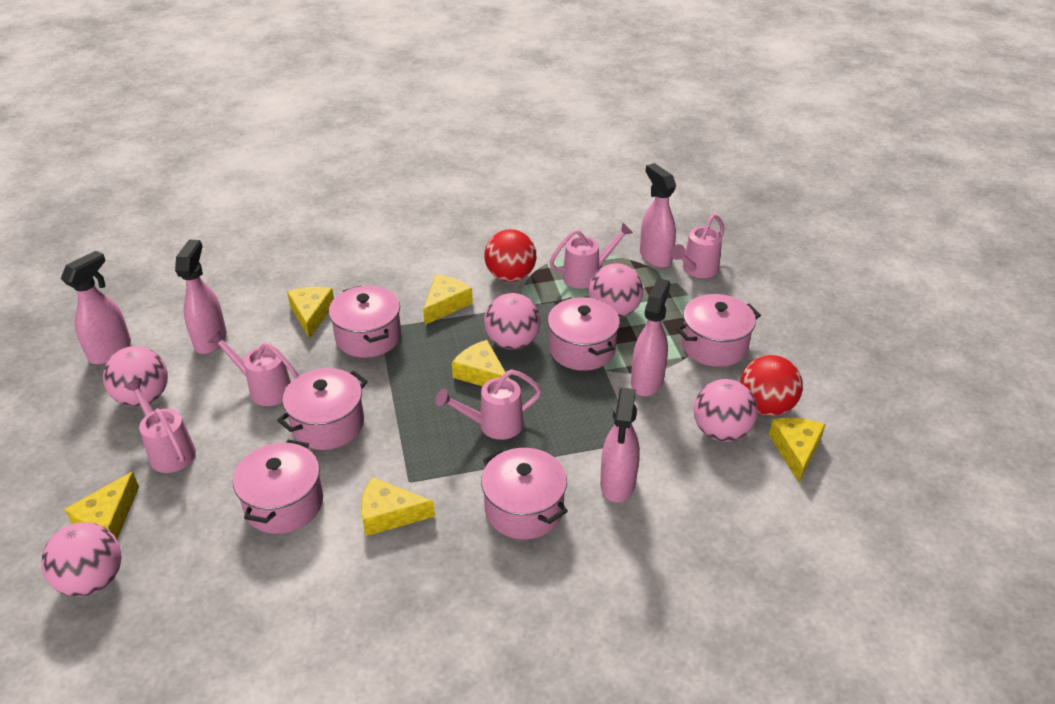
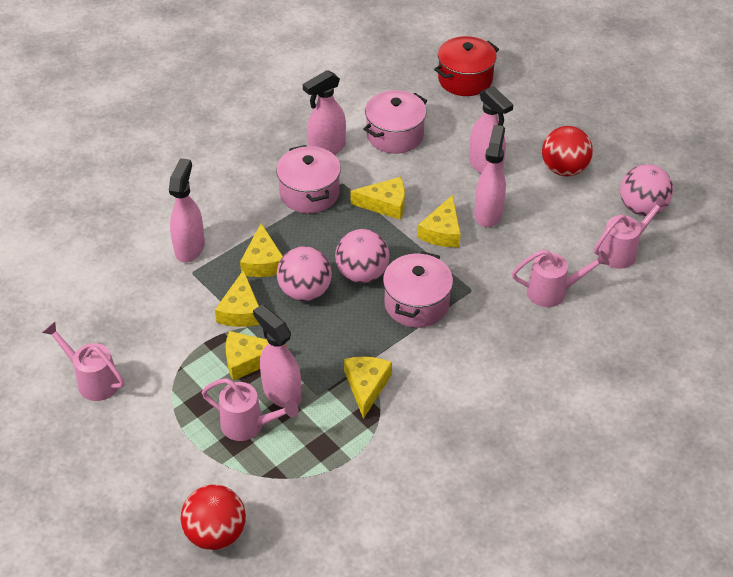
pink ball: [41,522,122,597] [103,346,168,407] [484,293,541,350] [589,263,643,318] [694,379,758,442] = 5 -> [277,246,332,301] [335,229,389,283] [620,164,673,216] = 3
pink pot: [233,440,323,534] [277,368,368,450] [329,285,401,358] [481,448,568,539] [548,297,620,371] [676,294,761,367] = 6 -> [276,145,341,213] [363,90,427,154] [383,251,453,328] = 3
pink watering can: [124,378,196,473] [208,330,299,406] [436,369,542,440] [549,223,633,289] [671,214,725,278] = 5 -> [42,322,124,401] [202,378,299,441] [512,249,609,307] [594,196,669,269] = 4
red pot: none = 0 -> [434,36,499,96] = 1

